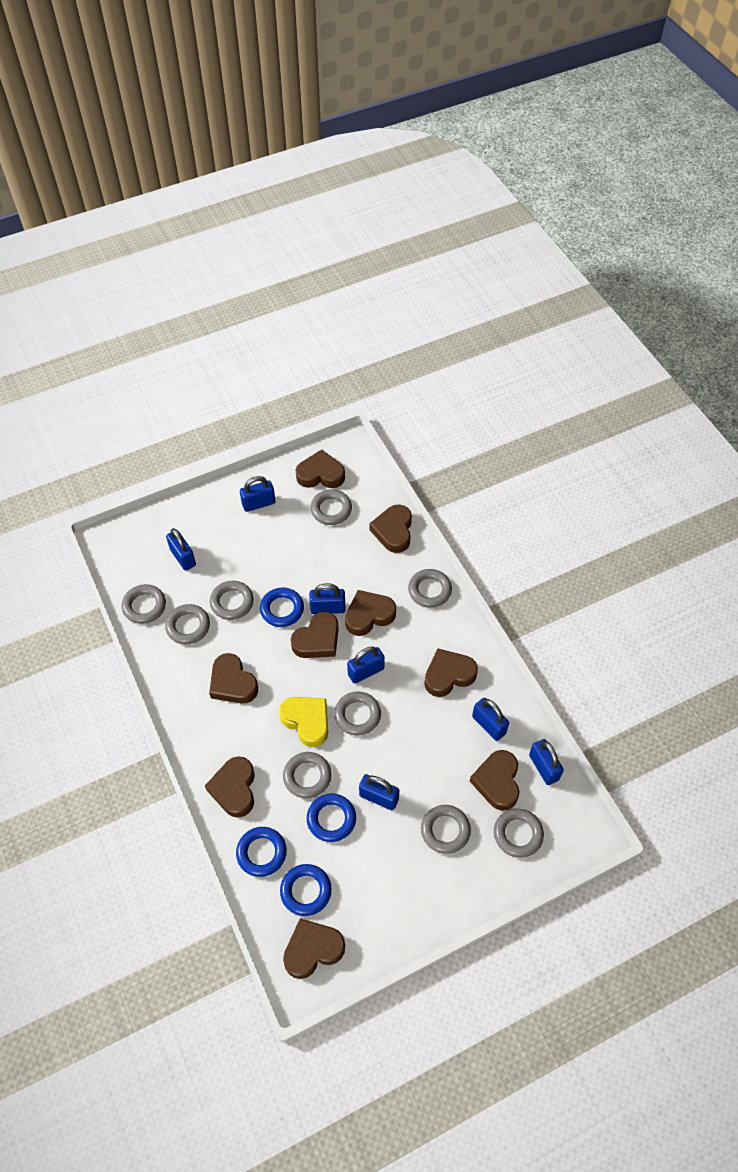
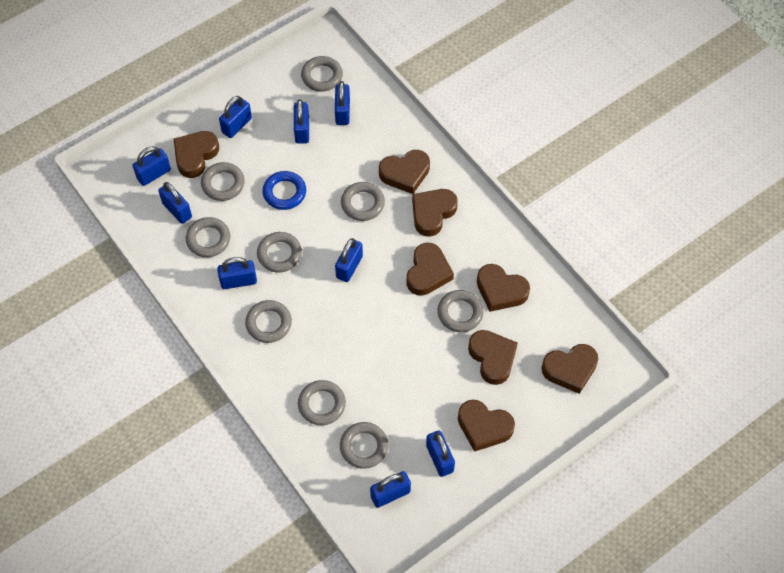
blue padlock: [166,528,196,571] [240,476,276,512] [309,583,345,614] [347,646,385,684] [359,774,400,810] [472,698,509,741] [529,739,564,785] = 7 -> [132,146,171,186] [158,182,192,224] [217,257,257,289] [219,96,252,138] [294,99,309,144] [335,81,350,125] [335,238,363,282] [370,471,411,508] [426,430,455,477] = 9
blue ring: [236,827,287,877] [260,588,304,627] [280,864,332,916] [307,793,356,842] = 4 -> [262,171,306,210] = 1
brown heart: [205,756,255,818] [209,653,258,704] [283,919,345,979] [291,611,339,658] [296,449,345,488] [345,590,396,636] [369,505,412,553] [424,648,478,697] [470,750,520,811] = 9 -> [174,131,219,178] [379,150,430,194] [406,243,454,296] [412,189,458,237] [458,400,515,452] [468,330,518,385] [477,264,530,312] [541,344,598,394] = 8
yellow heart: [279,697,328,747] = 1 -> none = 0

